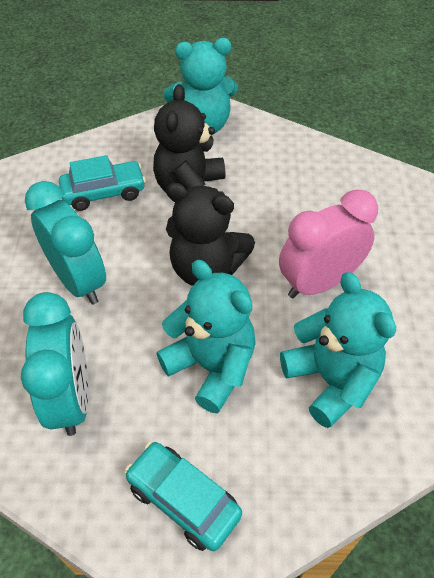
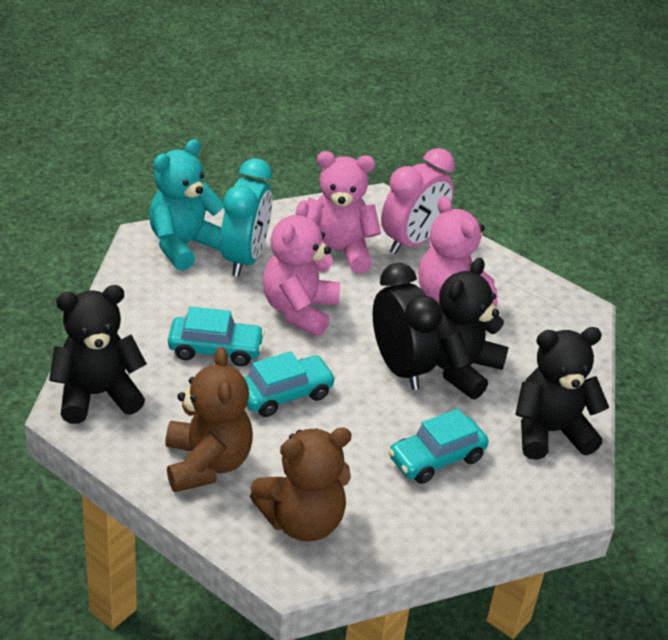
black clock: none = 0 -> [373,263,443,390] = 1
black teddy bear: [153,84,226,192] [166,183,255,286] = 2 -> [49,285,147,424] [437,258,509,399] [515,327,609,460] = 3
brown teddy bear: none = 0 -> [165,347,253,492] [250,428,352,542] = 2
pink teddy bear: none = 0 -> [263,200,340,336] [306,151,381,273] [418,196,498,307] = 3
turquoise car: [59,155,146,211] [125,442,242,551] = 2 -> [168,307,265,366] [244,351,336,417] [388,409,489,484] = 3
turquoise clock: [21,292,89,436] [25,181,106,305] = 2 -> [221,158,272,277] = 1
turquoise teddy bear: [156,260,256,413] [164,38,238,135] [280,272,396,428] = 3 -> [149,139,223,271] = 1

